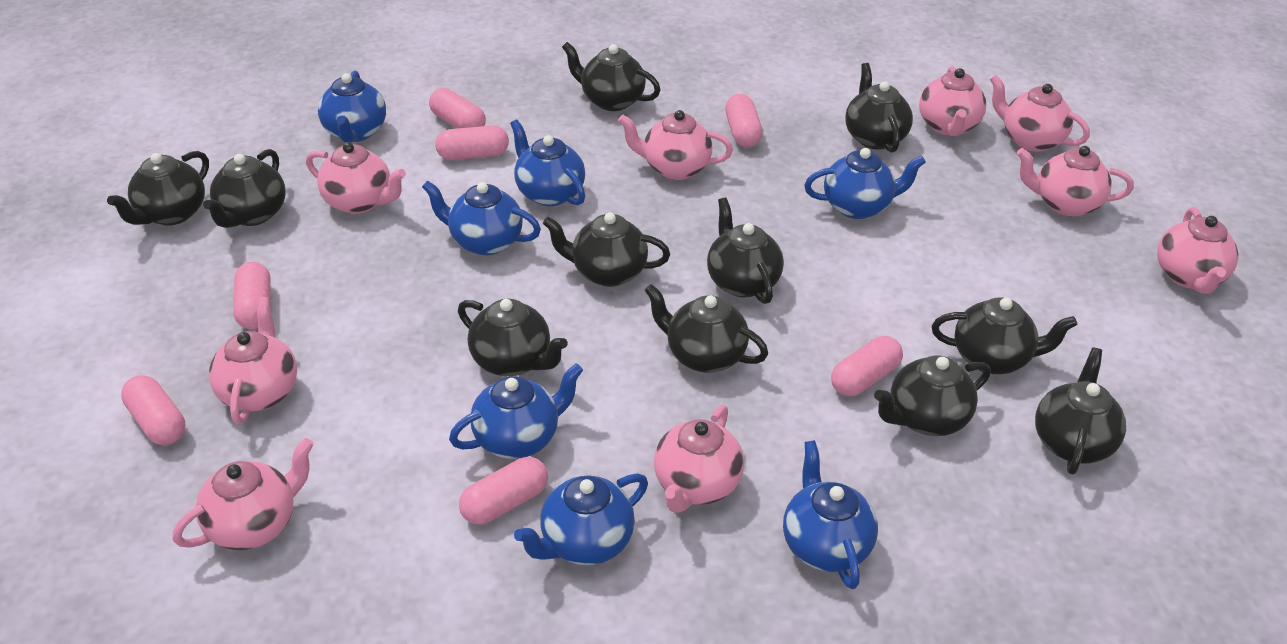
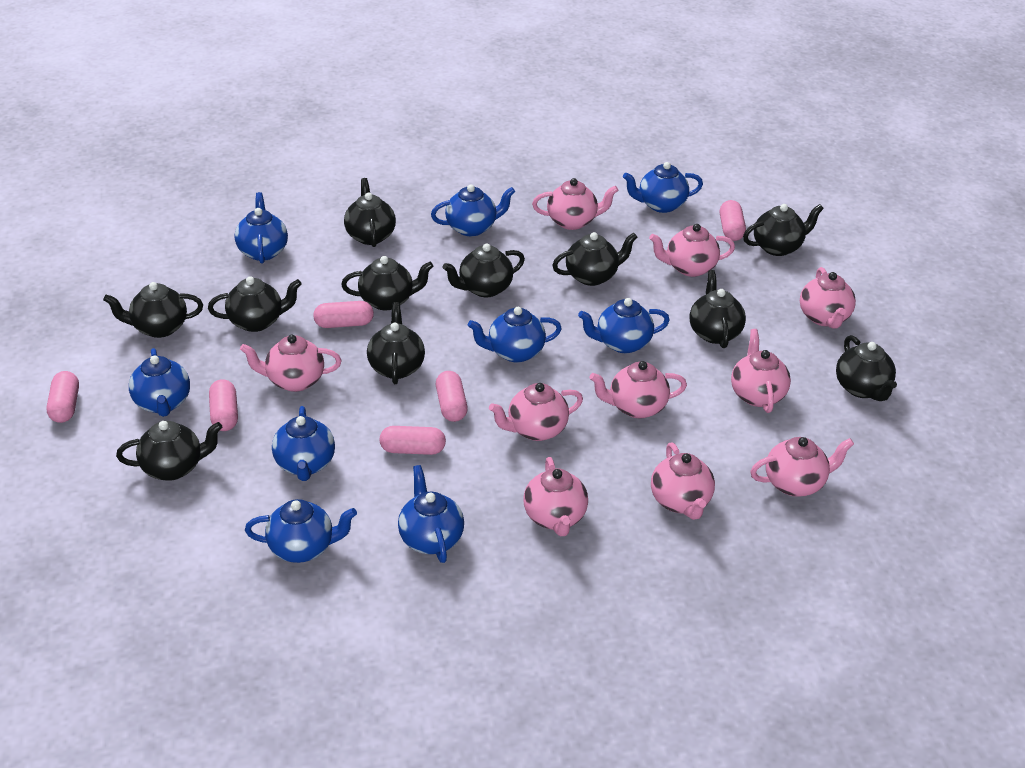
blue teapot: [318,71,386,143] [422,180,541,255] [449,364,583,459] [510,119,585,206] [514,473,648,565] [783,440,878,589] [804,148,926,219] = 7 -> [129,348,190,417] [235,192,288,263] [245,499,357,563] [272,406,335,481] [398,465,464,563] [431,184,515,236] [468,307,562,363] [578,298,670,353] [623,162,703,213] = 9
pink capsule: [121,375,186,445] [233,262,271,329] [429,88,486,129] [435,125,509,160] [459,457,548,525] [725,94,763,147] [831,336,903,396] = 7 -> [47,371,79,423] [209,379,238,431] [313,301,374,328] [380,426,446,455] [436,371,468,422] [720,200,746,241] = 6
pink teapot: [173,438,314,550] [209,297,297,424] [306,142,406,214] [618,110,733,180] [654,405,744,513] [919,66,986,136] [990,75,1090,152] [1016,146,1134,217] [1157,207,1239,294] = 9 -> [240,335,342,392] [489,383,583,441] [523,457,588,536] [532,178,618,230] [589,361,687,418] [649,224,735,277] [651,442,715,520] [731,329,791,413] [750,437,854,497] [800,267,856,329] = 10

